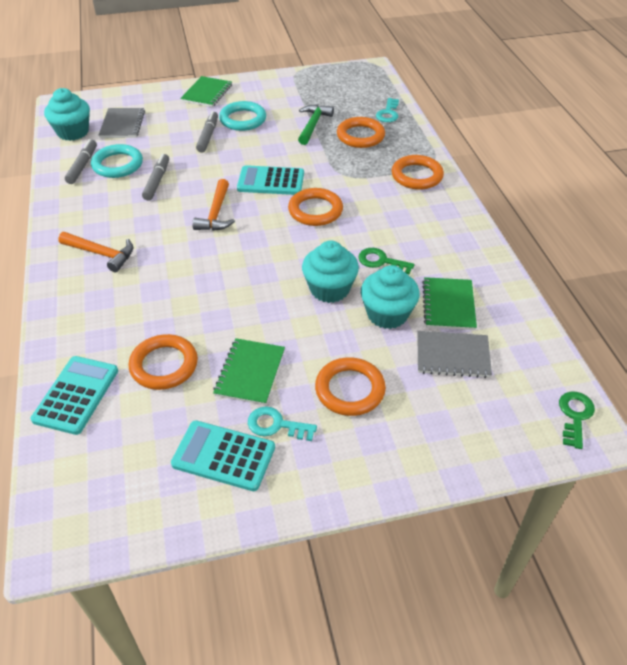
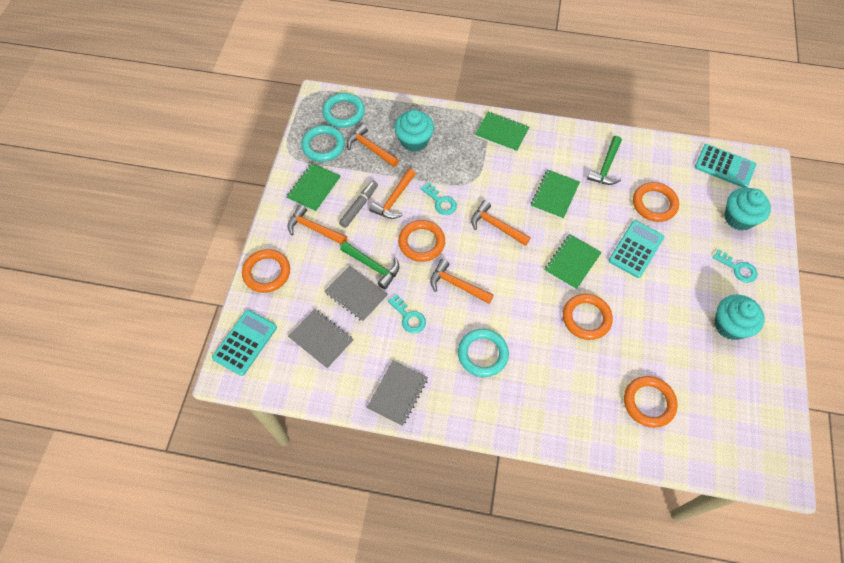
green hammer: [298,105,334,145] = 1 -> [340,242,400,289] [587,136,622,185] = 2
green key: [358,248,414,274] [559,392,595,449] = 2 -> none = 0
green notebook: [180,76,232,107] [213,338,285,405] [422,277,477,330] = 3 -> [286,163,341,212] [475,112,529,152] [530,170,580,219] [544,234,602,290] = 4
grey marker: [65,139,97,184] [142,154,169,201] [196,111,218,153] = 3 -> [339,181,378,228] = 1
grey notebook: [99,108,145,138] [417,331,492,378] = 2 -> [288,309,354,369] [325,265,388,322] [367,360,428,426] = 3
orange hammer: [58,232,133,272] [192,179,235,231] = 2 -> [287,204,347,245] [347,124,399,167] [369,169,416,219] [430,259,494,304] [471,200,531,246] = 5
turquoise key: [248,407,317,441] [376,98,399,122] = 2 -> [388,294,426,333] [421,183,457,215] [712,249,758,283] = 3
turquoise ring: [91,144,143,178] [219,101,266,131] = 2 -> [301,125,345,162] [322,93,365,128] [458,329,509,377] = 3

